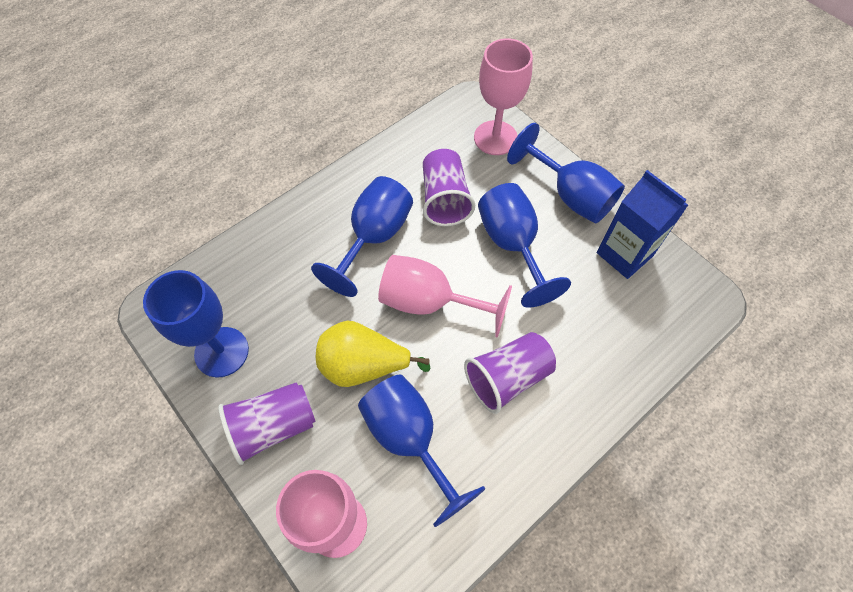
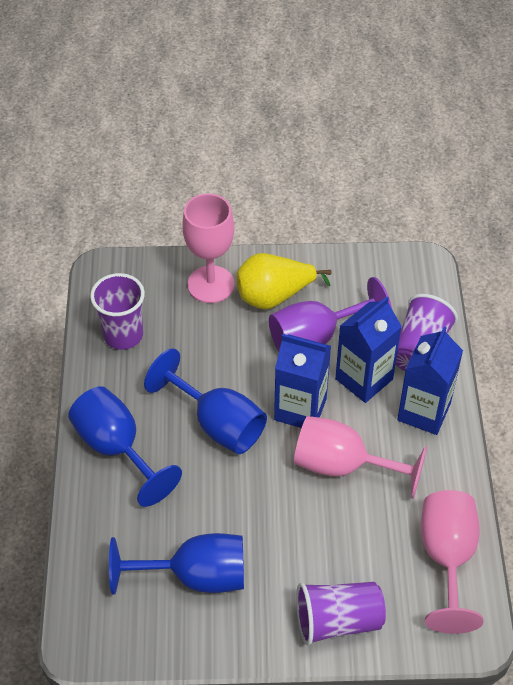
blue carton: [597,170,688,279] = 1 -> [274,334,331,428] [335,297,402,403] [397,326,463,435] = 3
blue goblet: [143,270,249,378] [311,176,413,297] [358,374,485,527] [478,183,571,308] [507,123,625,224] = 5 -> [68,386,182,507] [109,533,244,595] [144,348,267,454] = 3
purple goblet: none = 0 -> [269,277,392,351] = 1

